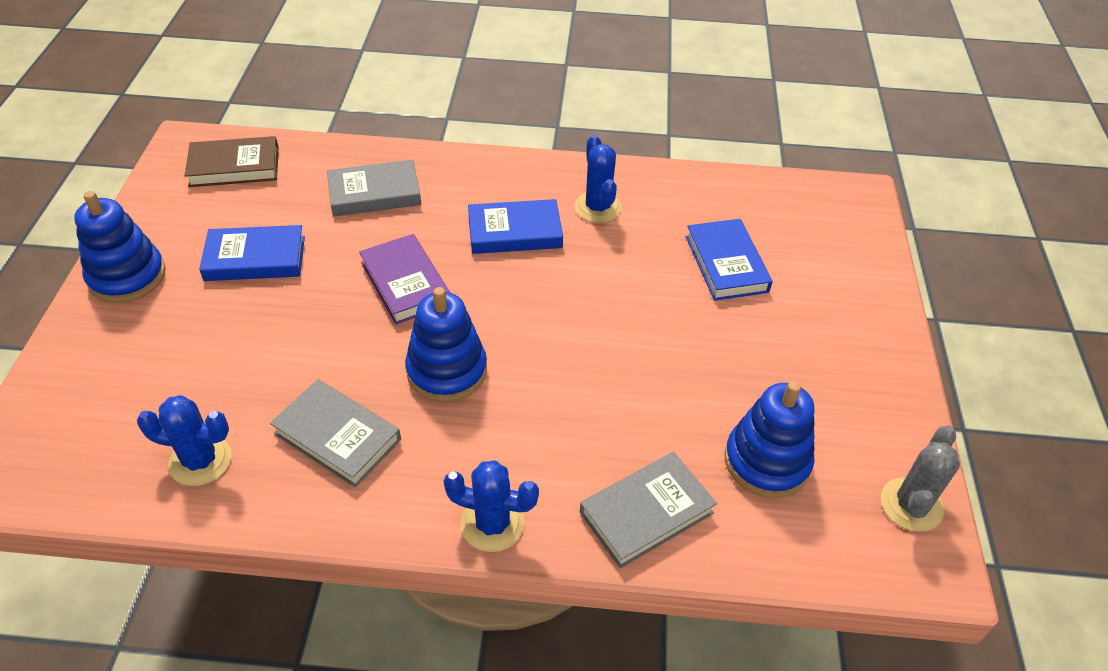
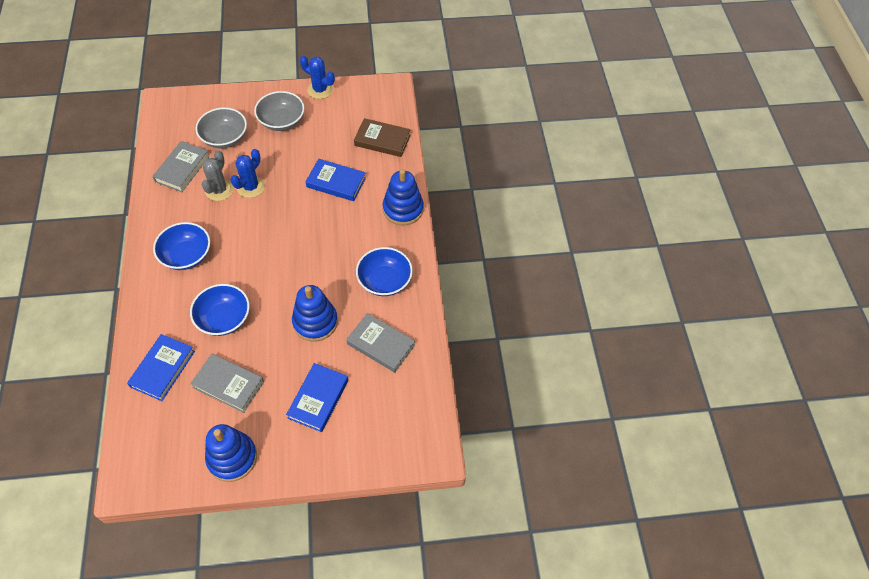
blue bowl: none = 0 -> [153,222,210,270] [190,284,250,336] [356,247,413,296] = 3
blue cactus: [137,395,232,486] [444,460,539,552] [574,135,622,223] = 3 -> [230,149,265,198] [300,56,335,99] = 2
grey bowl: none = 0 -> [195,108,247,148] [254,91,304,131] = 2
purple book: [359,234,450,325] = 1 -> none = 0

